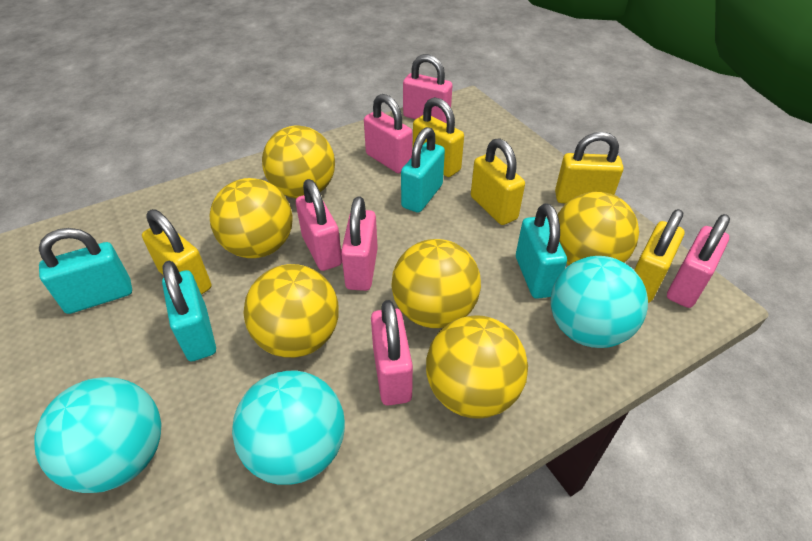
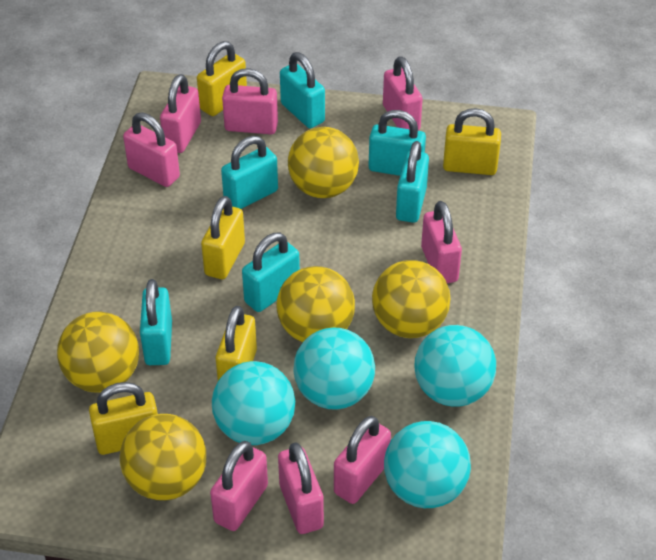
pink padlock: [296,179,342,271] [341,196,378,291] [364,94,412,173] [371,300,413,406] [403,54,453,123] [667,214,730,308] = 6 -> [123,112,180,187] [160,74,201,153] [210,441,268,531] [222,68,278,134] [278,443,324,534] [334,416,391,504] [383,57,423,131] [421,201,462,283] = 8
turquoise ball: [34,377,161,493] [232,371,345,485] [551,256,648,348] = 3 -> [212,361,295,445] [293,327,375,410] [384,421,471,508] [414,325,496,407] = 4
turquoise padlock: [39,228,132,314] [162,261,216,361] [401,127,445,213] [516,203,567,299] = 4 -> [140,279,172,365] [221,136,278,209] [242,233,300,312] [280,52,325,128] [369,110,426,176] [396,141,429,223] = 6
yellow ball: [209,178,292,258] [243,264,339,358] [262,126,335,199] [391,239,481,328] [426,315,528,419] [557,192,639,265] = 6 -> [57,312,139,393] [120,414,206,501] [276,266,355,342] [288,127,359,198] [372,260,450,338] = 5

